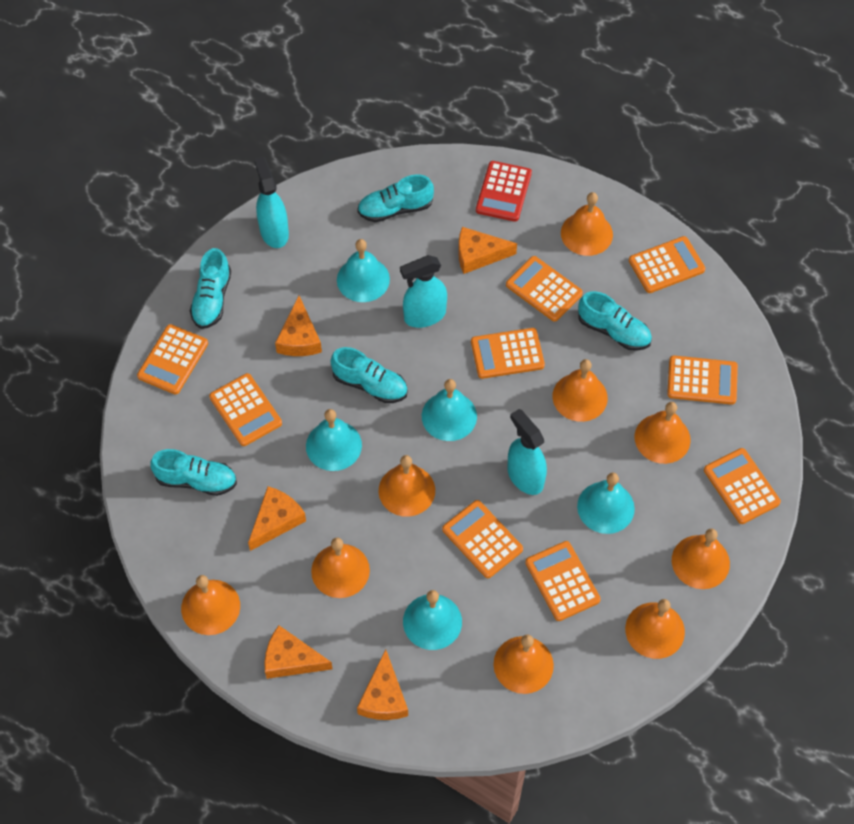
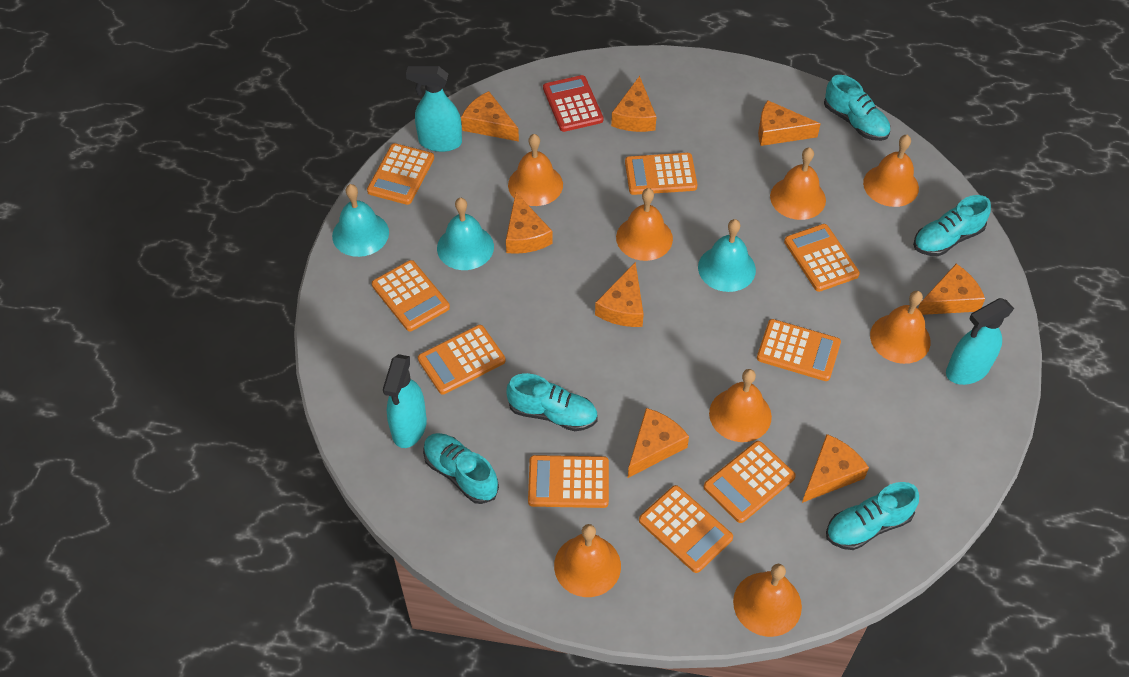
orange bell: [181,575,240,635] [311,537,370,598] [378,455,435,517] [493,634,554,694] [553,359,608,422] [561,192,613,256] [625,599,685,659] [635,402,691,464] [672,529,730,589] = 9 -> [508,134,563,206] [554,524,621,597] [616,188,673,261] [709,369,772,442] [733,564,802,637] [770,147,826,220] [863,135,919,207] [870,291,931,364] = 8
orange cheese: [248,486,306,551] [265,626,333,679] [275,296,322,356] [357,649,408,720] [458,227,517,274] = 5 -> [461,91,519,142] [506,193,553,254] [595,262,644,327] [611,76,656,132] [628,408,689,478] [758,100,820,146] [802,434,869,503] [918,264,985,315] = 8
turquoise bell: [306,409,362,471] [337,239,390,302] [403,590,462,650] [422,379,477,441] [577,473,635,534] = 5 -> [332,184,389,257] [437,198,494,270] [698,219,756,292] = 3

